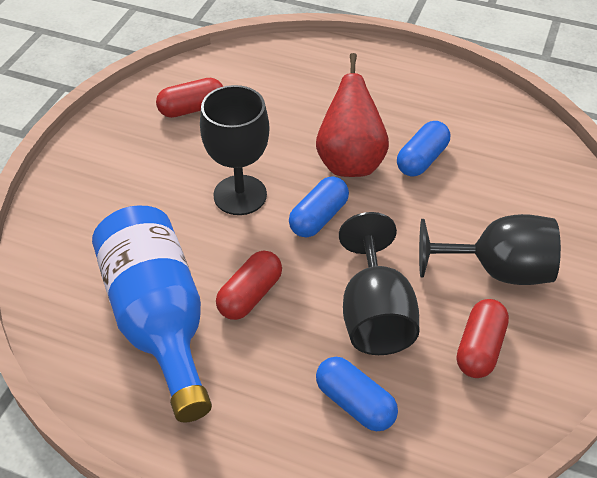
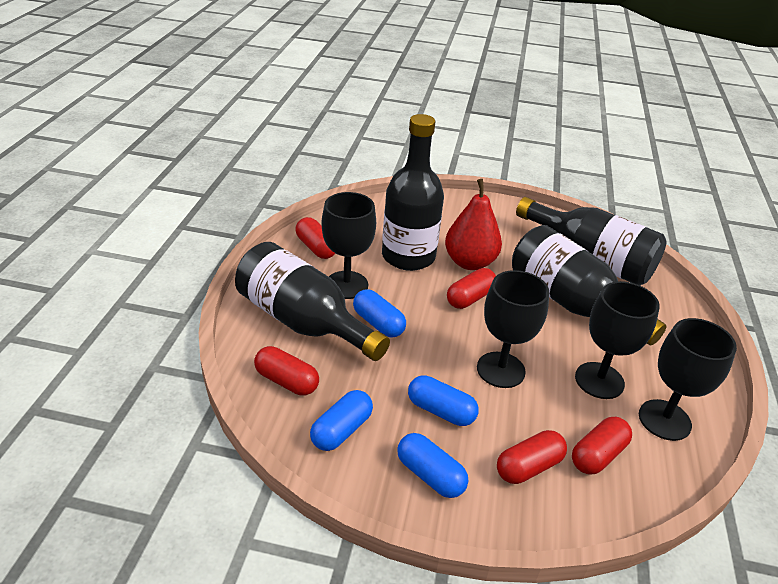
black bottle: none = 0 -> [235,242,390,361] [382,114,444,271] [512,225,666,345] [516,197,667,285] = 4
black goblet: [200,85,270,215] [339,212,419,355] [419,214,561,285] = 3 -> [321,192,376,299] [477,270,550,388] [575,281,660,399] [639,318,737,441] = 4
blue bottle: [92,206,212,423] = 1 -> none = 0
blue capsule: [289,176,349,238] [316,357,398,431] [397,121,450,177] = 3 -> [310,390,373,451] [353,289,406,337] [397,433,468,498] [408,375,479,426] = 4
red capsule: [156,78,223,118] [216,251,282,320] [457,299,509,378] = 3 -> [254,346,319,395] [296,217,335,259] [447,268,496,309] [497,430,567,484] [572,417,632,474] = 5

